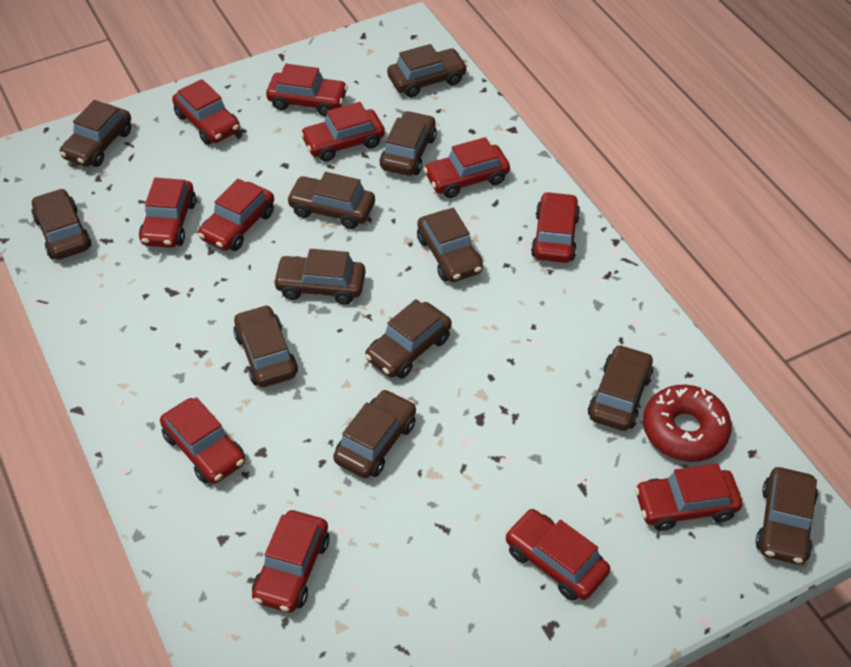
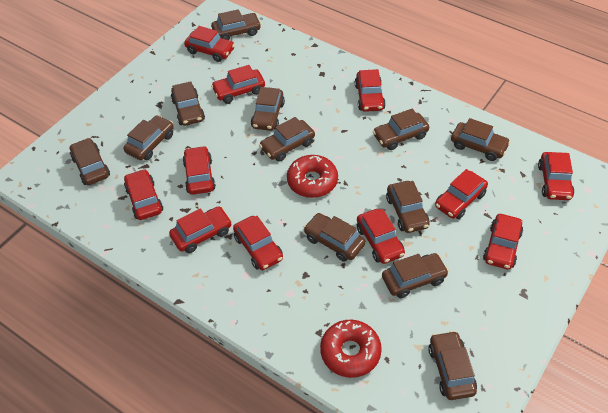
red donut: [643,385,732,462] = 1 -> [287,155,338,198] [320,320,382,378] = 2

